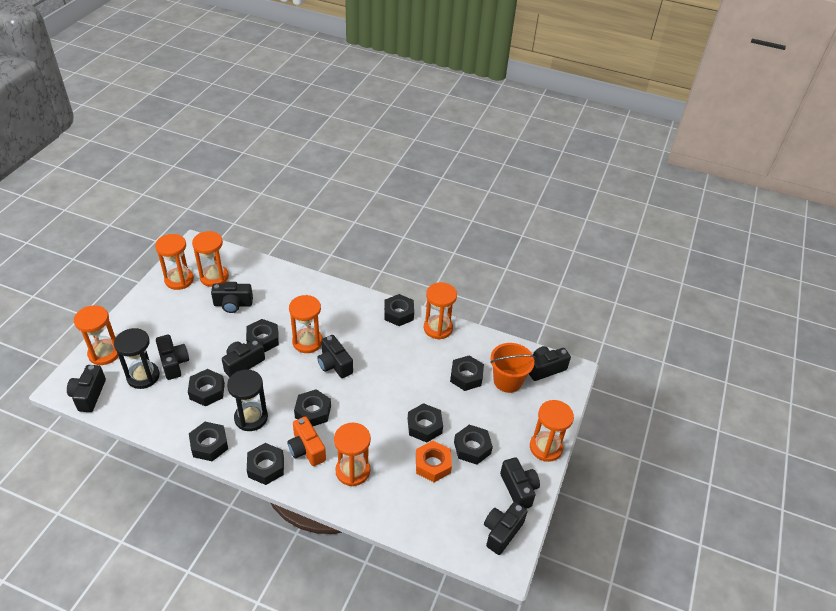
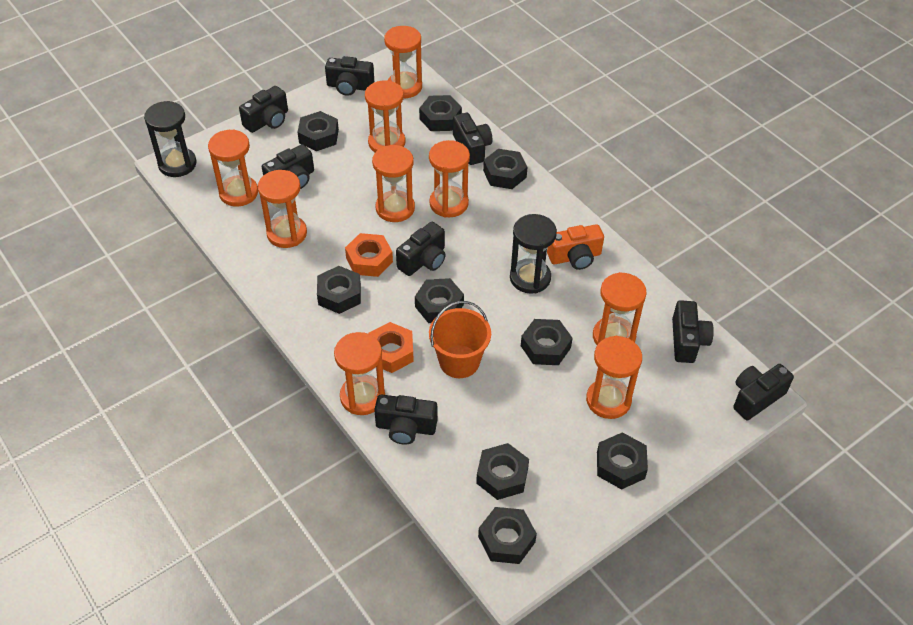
orange hourglass: [74,305,118,365] [155,234,194,290] [192,231,229,287] [289,295,323,353] [334,423,371,486] [424,282,457,340] [530,400,574,462] = 7 -> [208,129,258,207] [258,170,307,248] [334,332,385,415] [365,81,405,152] [372,145,415,222] [384,26,422,98] [429,140,470,217] [586,336,642,419] [593,272,647,345] = 9
orange nut: [416,441,452,482] = 1 -> [345,233,393,277] [368,322,414,373] = 2

